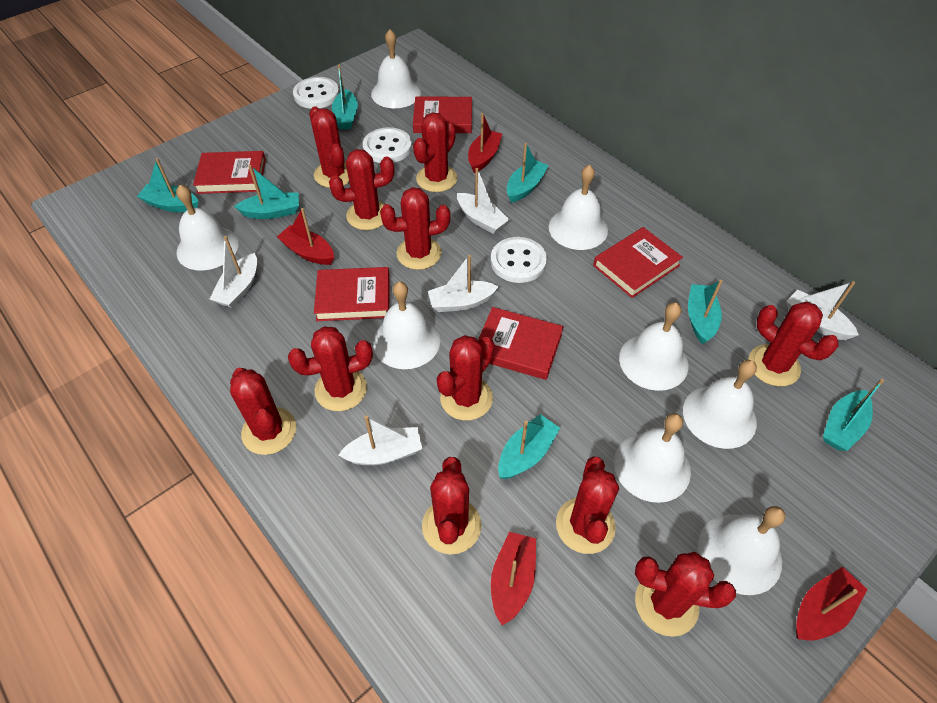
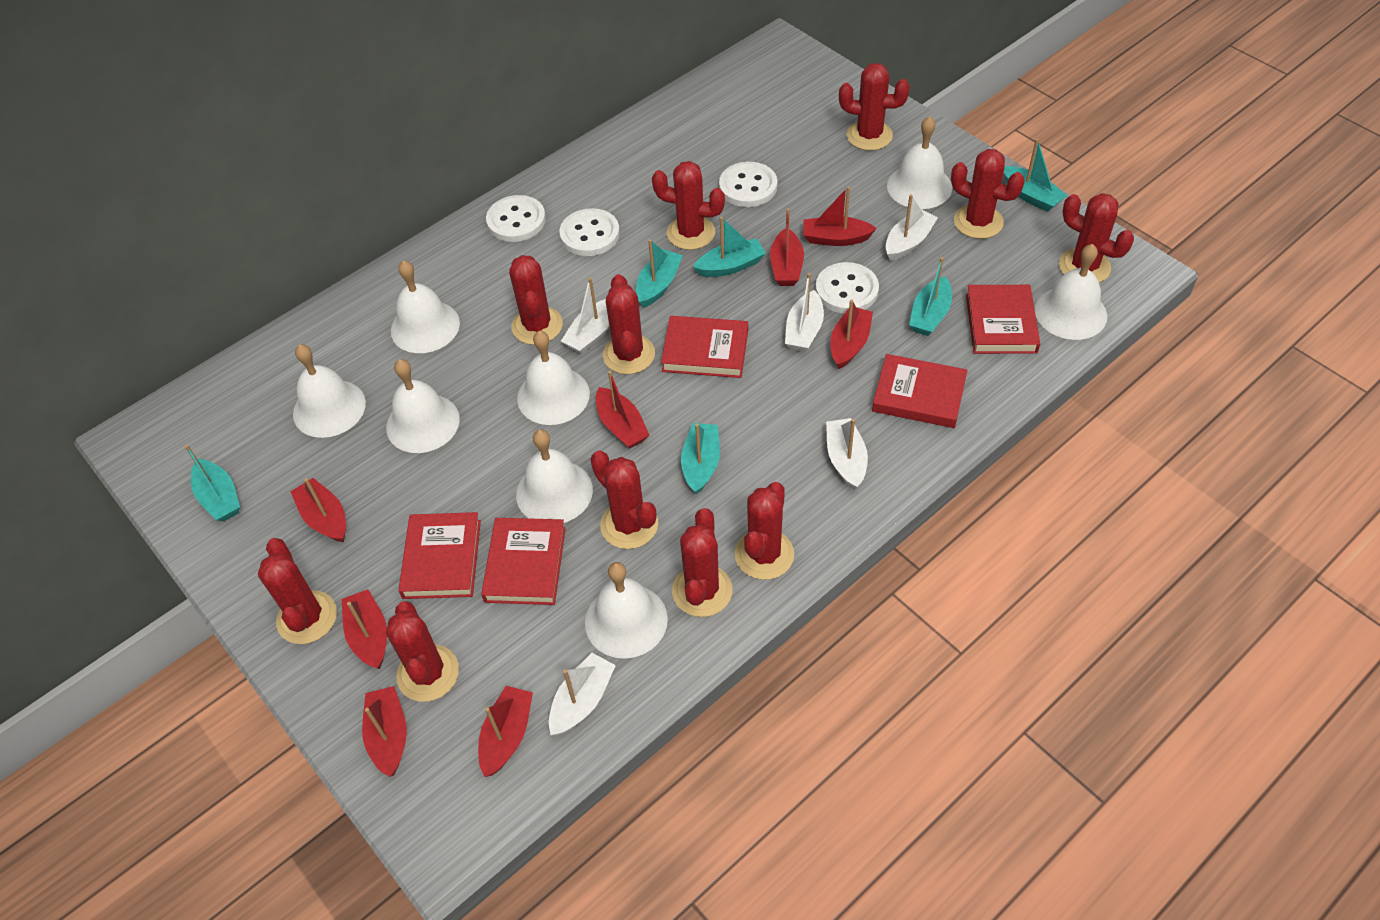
red boat: [277,208,334,265] [468,113,502,173] [491,532,536,625] [796,567,868,641] = 4 -> [290,478,346,542] [342,589,387,669] [362,686,407,777] [478,686,533,777] [596,371,649,449] [770,208,804,286] [803,186,877,246] [830,299,873,369] = 8
turquoise boat: [137,158,199,212] [234,165,299,219] [332,65,358,129] [498,414,560,479] [507,143,549,203] [688,280,723,344] [823,379,884,451] = 7 -> [185,445,240,521] [636,239,683,307] [681,423,720,494] [693,217,766,277] [909,257,952,336] [1004,139,1067,212] = 6
white button: [293,77,339,109] [363,127,412,163] [491,237,547,283] = 3 -> [486,195,546,242] [560,208,620,256] [719,162,777,207] [816,262,879,314] = 4

